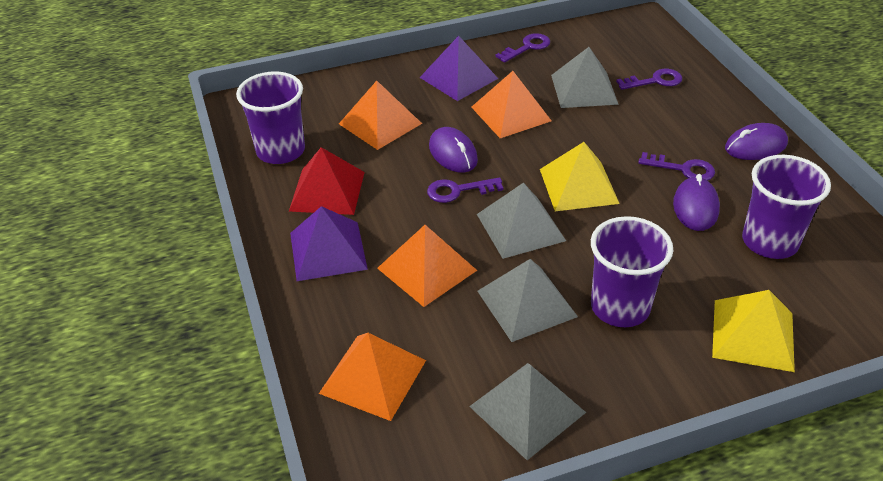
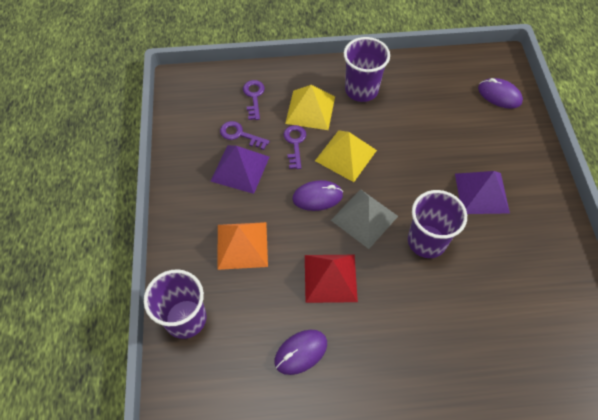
grey pyramid: [469,363,586,460] [477,183,566,259] [478,259,578,342] [551,47,619,108] = 4 -> [331,189,398,249] = 1
orange pyramid: [319,333,426,421] [339,81,422,150] [377,225,477,307] [471,71,552,138] = 4 -> [217,222,268,270] = 1
purple key: [427,177,503,203] [495,33,550,63] [616,69,682,90] [638,152,715,181] = 4 -> [220,121,270,150] [243,80,265,120] [284,125,306,169] = 3

